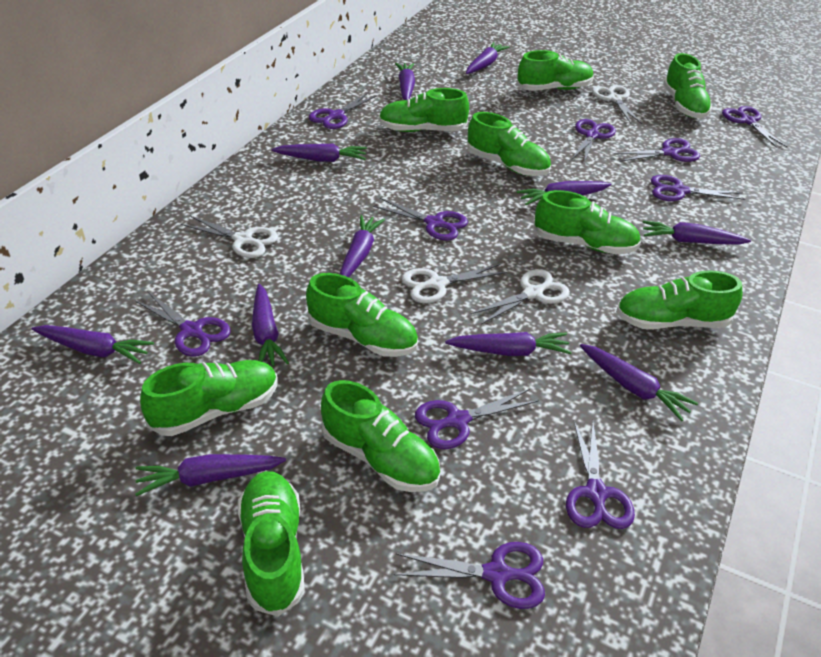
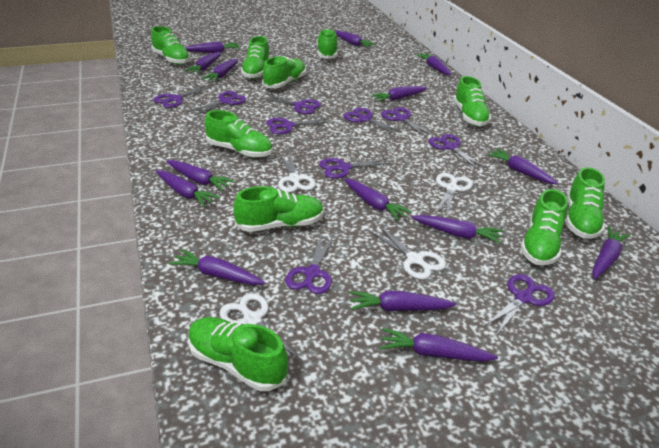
purple carrot: [32,325,154,364] [135,454,286,496] [252,284,289,367] [271,144,367,162] [340,215,385,277] [395,63,415,100] [445,332,572,356] [466,42,510,74] [517,181,611,205] [580,344,698,421] [642,221,751,245] = 11 -> [156,170,220,207] [166,160,235,191] [169,249,265,285] [185,41,240,53] [185,52,221,74] [202,59,238,82] [335,31,376,48] [344,179,412,221] [350,291,457,311] [371,86,427,102] [380,328,498,362] [412,215,503,244] [416,53,452,75] [487,149,559,185] [592,226,631,280] = 15

